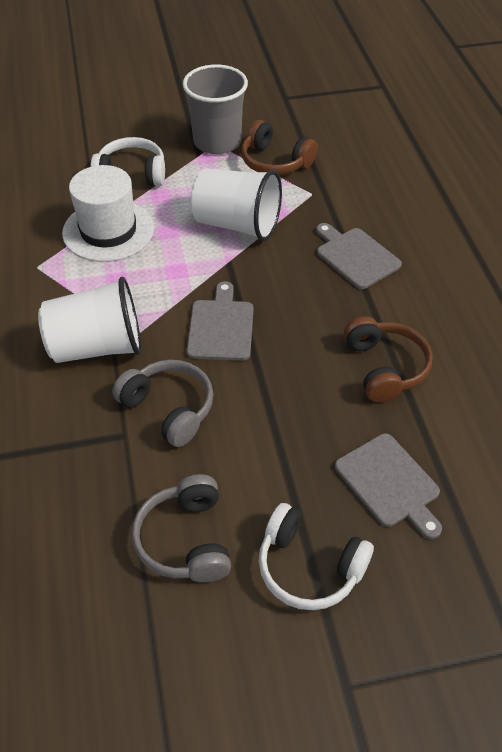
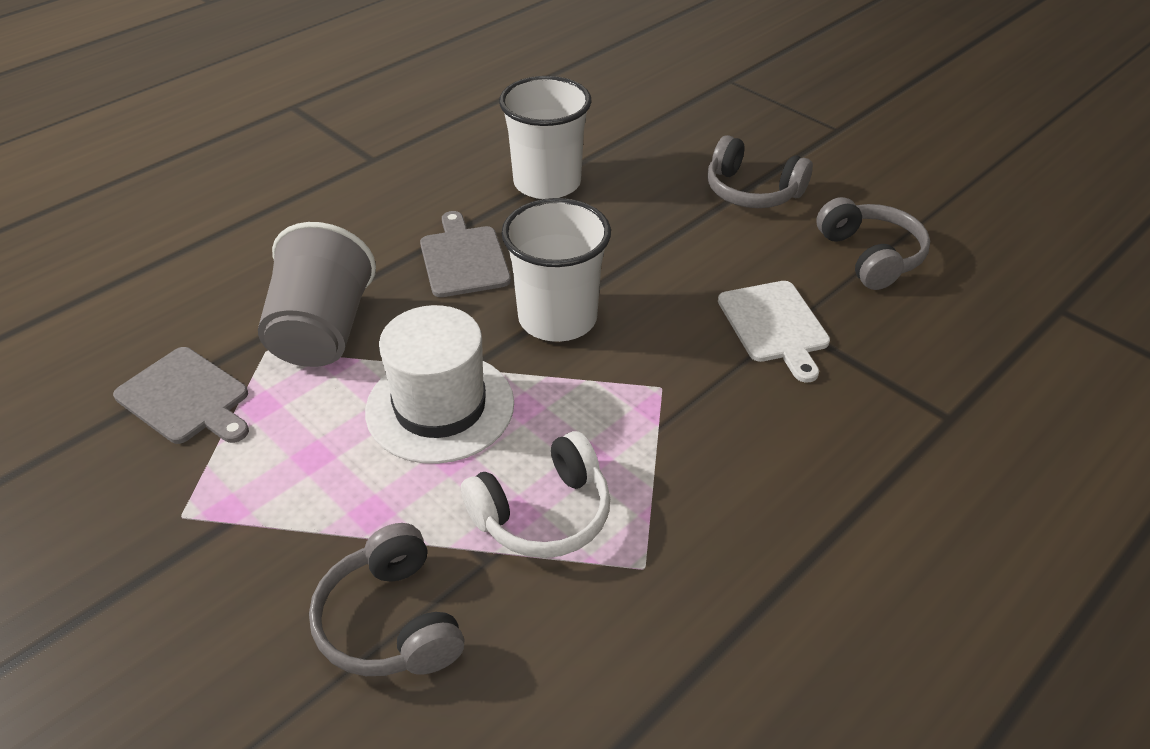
brown headphones: [241,120,318,175] [344,316,433,403] = 2 -> none = 0
grey cutting board: [187,281,253,361] [316,223,402,289] [335,434,442,539] = 3 -> [113,347,249,444] [420,211,511,297] = 2
grey headphones: [112,360,213,447] [132,474,231,583] = 2 -> [309,523,465,676] [707,135,813,208] [816,197,930,290] = 3
white cutting board: none = 0 -> [718,281,830,383] = 1
white headphones: [91,137,165,186] [259,503,374,610] = 2 -> [461,431,610,558] = 1

